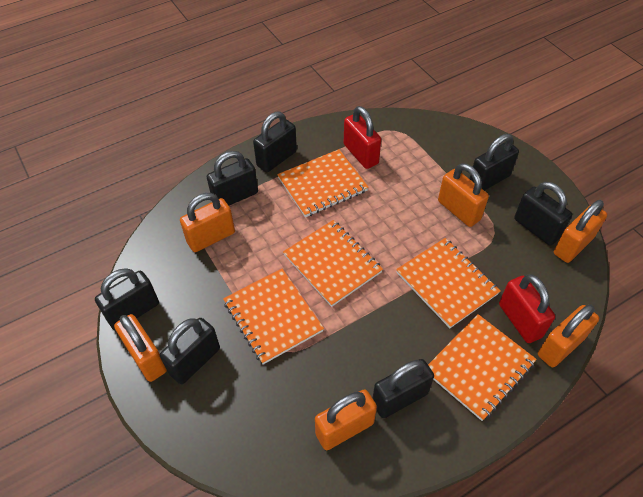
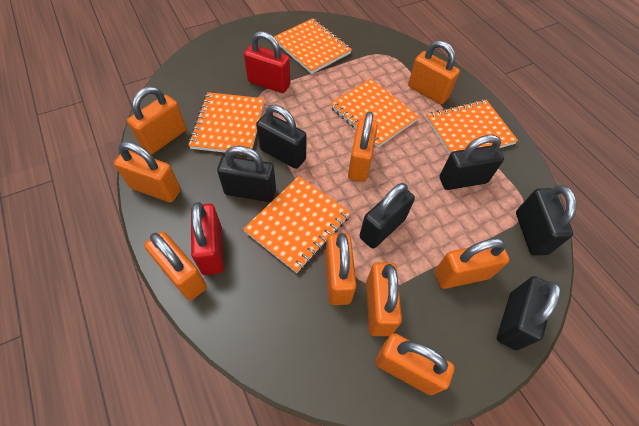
black padlock: [95,268,159,331] [160,318,220,384] [207,151,258,206] [253,112,297,172] [373,359,434,418] [469,134,519,191] [514,182,572,245] = 7 -> [217,146,276,202] [256,105,307,169] [359,183,415,249] [439,135,504,190] [497,276,561,351] [516,185,577,255] = 6
orange padlock: [114,314,167,382] [180,193,235,252] [315,389,377,450] [438,163,489,227] [538,304,599,367] [554,200,607,263] = 6 -> [114,141,181,202] [127,86,186,154] [144,232,207,300] [325,233,356,305] [348,112,378,182] [366,262,402,336] [375,333,455,395] [408,40,460,104] [434,238,509,289] = 9

